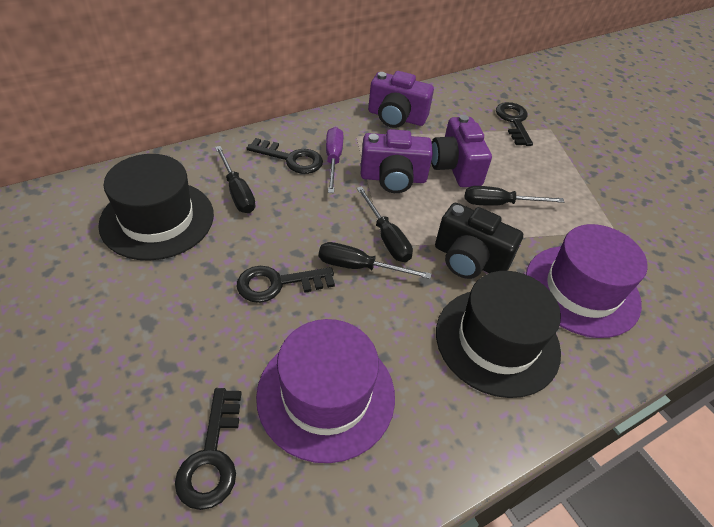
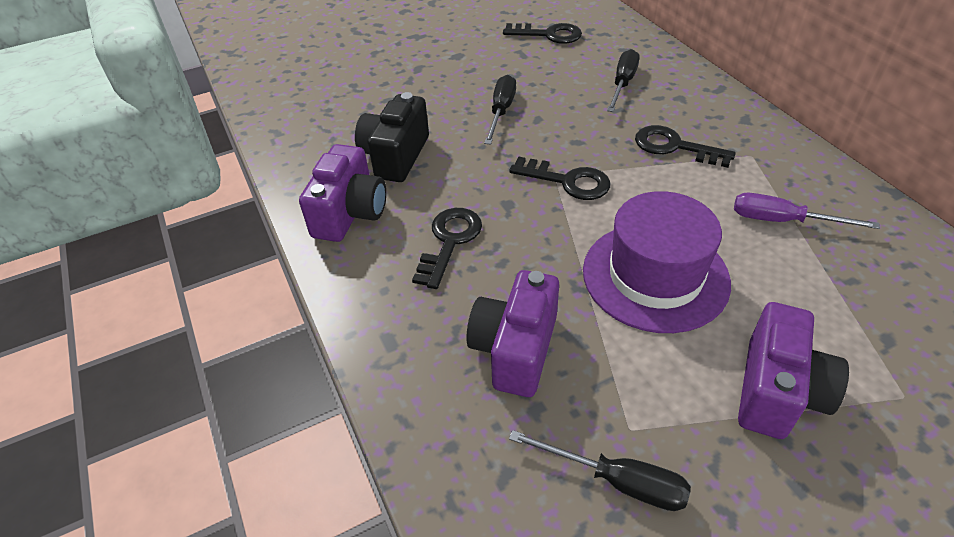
black hat: [98,154,214,261] [436,271,561,398] = 2 -> none = 0
black screwdriver: [215,146,255,213] [319,242,431,279] [357,186,413,262] [465,186,564,206] = 4 -> [484,75,516,144] [509,430,691,511] [607,49,640,112] = 3
purple hat: [256,319,395,463] [526,224,648,338] = 2 -> [583,191,731,333] = 1

